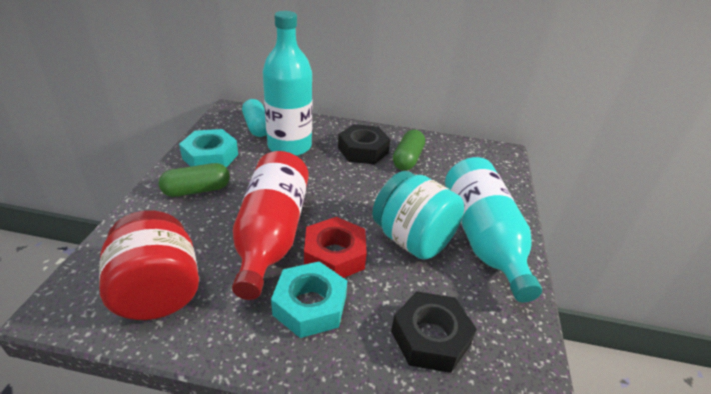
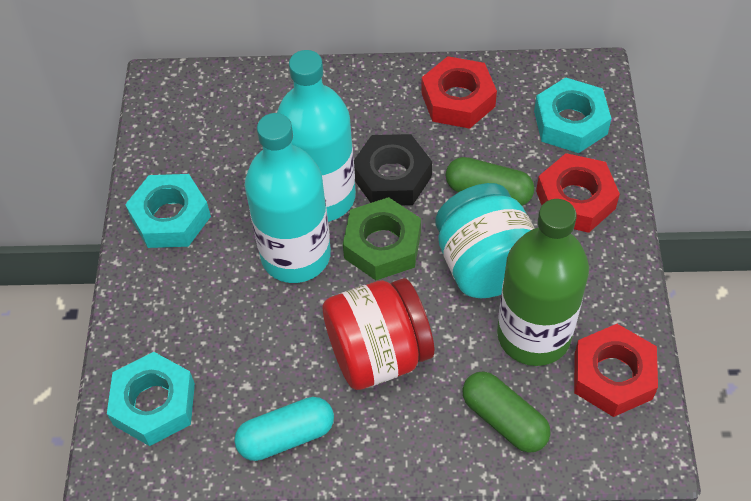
black nut: [338,124,390,164] [391,291,477,373] = 2 -> [354,134,432,205] = 1
green bottle: none = 0 -> [497,199,589,366] = 1
green nut: none = 0 -> [343,197,421,280] = 1
red bottle: [232,151,309,300] = 1 -> none = 0
red nut: [304,217,367,278] = 1 -> [421,56,497,129] [536,153,620,233] [574,324,658,417] = 3
turquoise nut: [179,129,238,167] [271,261,347,338] = 2 -> [107,352,195,446] [125,174,211,248] [534,77,612,153] = 3

